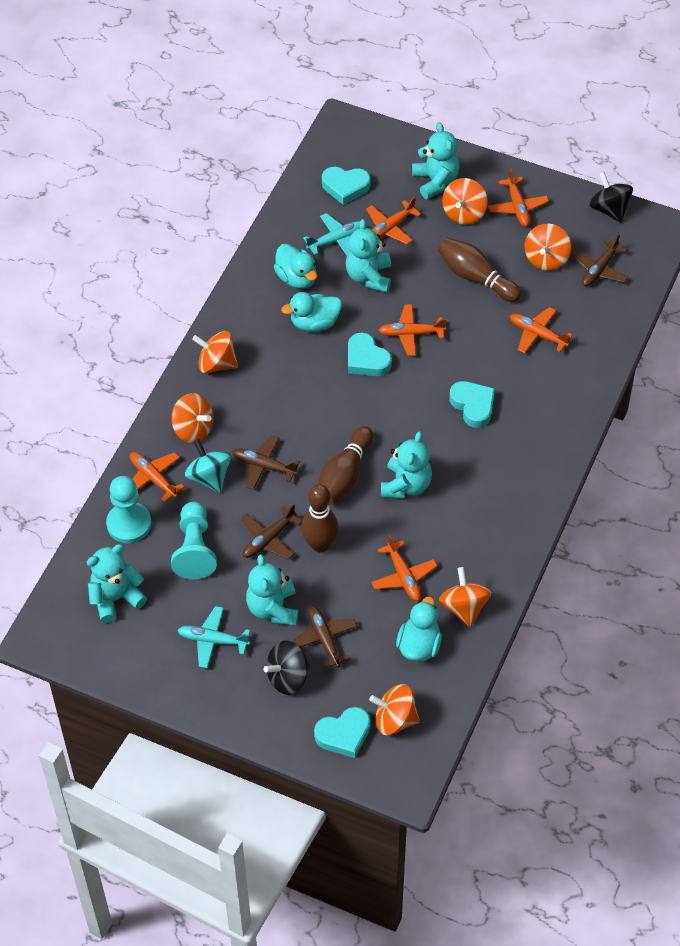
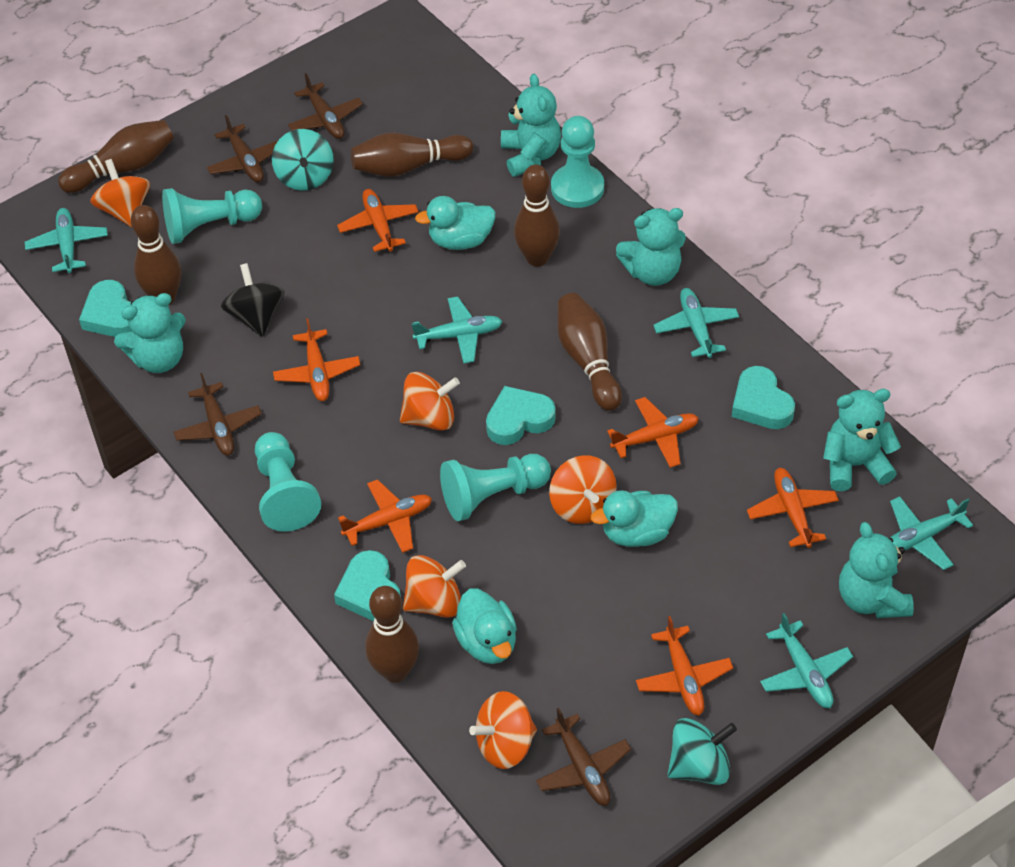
black spinning top: [264,640,310,695] [589,172,633,222] = 2 -> [221,263,284,337] = 1
brown bowling pin: [301,484,339,553] [318,426,373,505] [438,238,521,302] = 3 -> [58,120,174,193] [131,205,181,305] [351,133,473,177] [365,586,419,683] [514,165,560,267] [558,293,622,411] = 6
orange spinning top: [171,393,213,443] [192,331,238,373] [369,684,420,735] [439,567,491,627] [442,178,488,225] [525,224,571,271] = 6 -> [90,159,150,227] [400,372,460,431] [403,555,466,618] [469,691,537,769] [549,455,617,524] = 5
turquoise pawn: [106,476,151,543] [171,502,217,579] = 2 -> [162,188,262,244] [255,432,321,532] [440,454,551,521] [551,116,604,208] = 4
turquoise plane: [177,606,250,668] [303,213,360,256] = 2 -> [25,208,108,273] [412,297,503,364] [653,288,739,358] [760,613,853,708] [890,496,973,570] = 5
turquoise spinning top: [185,439,231,493] = 1 -> [272,129,334,191] [667,718,737,785] = 2

